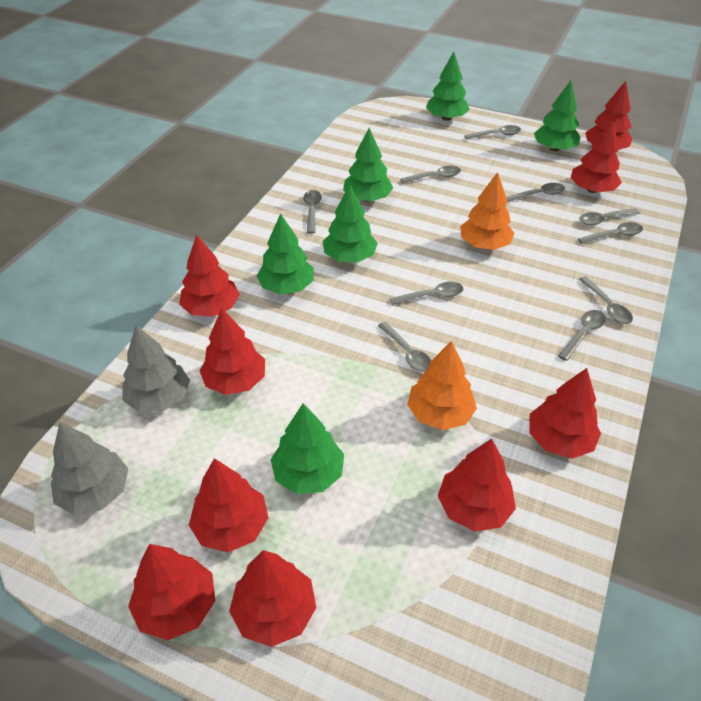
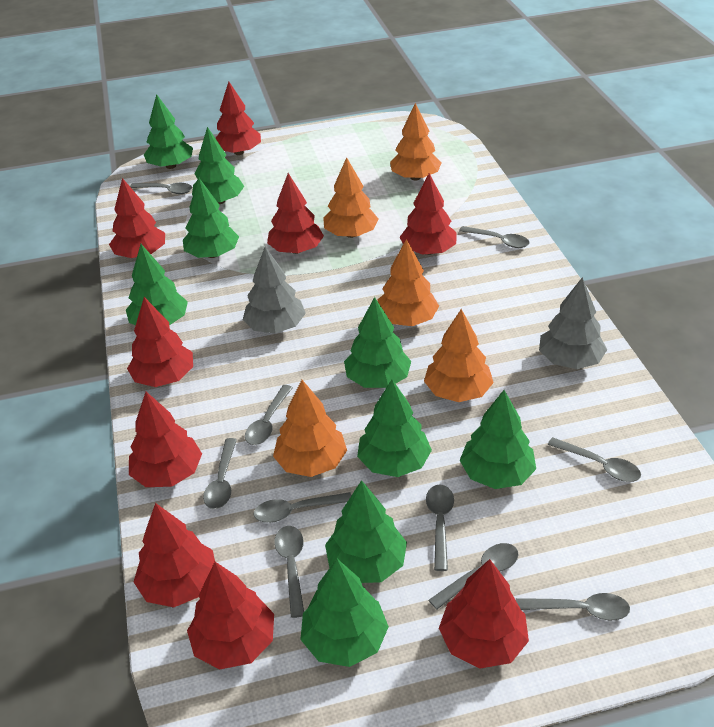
green tree: [257,213,314,294] [271,403,344,494] [323,185,378,262] [343,128,393,202] [426,52,470,121] [534,81,580,151] = 6 -> [126,244,188,325] [144,94,193,169] [183,178,239,258] [192,127,244,204] [300,559,389,667] [325,480,407,583] [344,297,411,388] [357,379,432,477] [460,390,536,489] = 9
orange tree: [407,341,477,430] [460,172,515,250] = 2 -> [273,380,347,477] [323,157,379,238] [377,239,439,326] [390,103,442,180] [424,309,494,402] = 5

